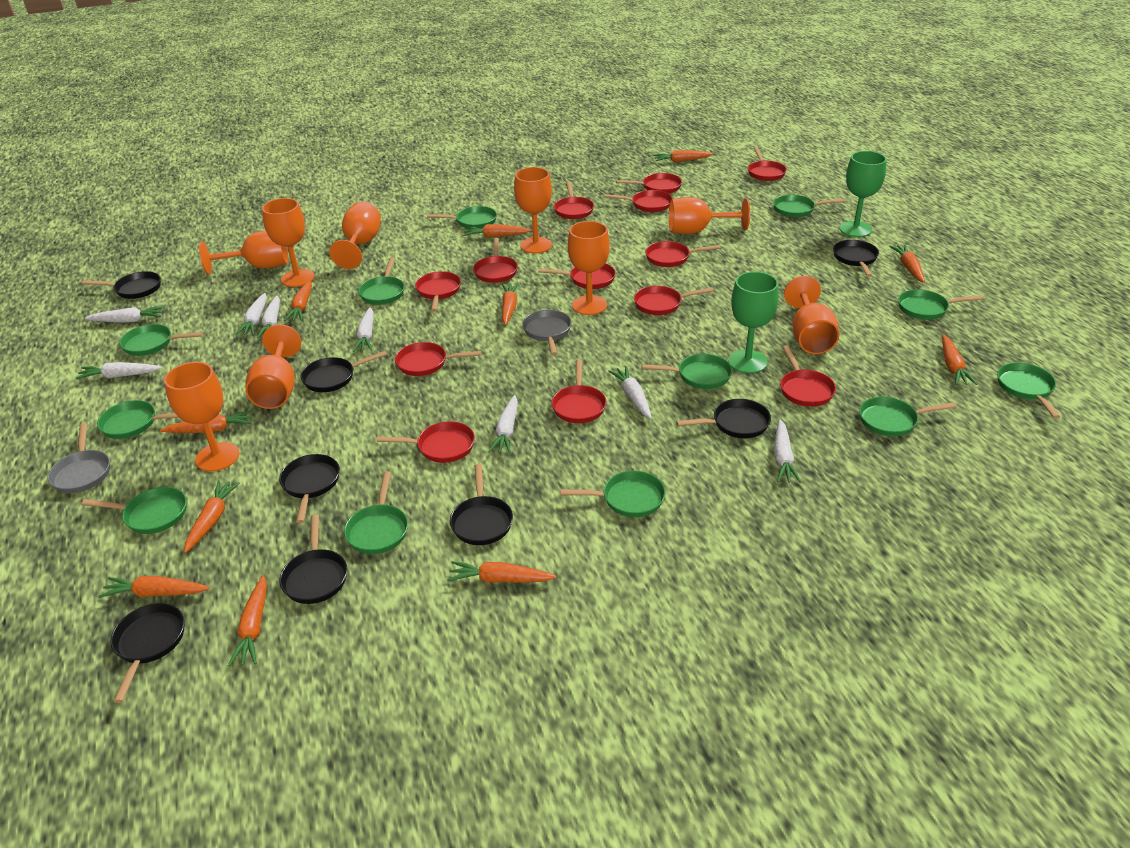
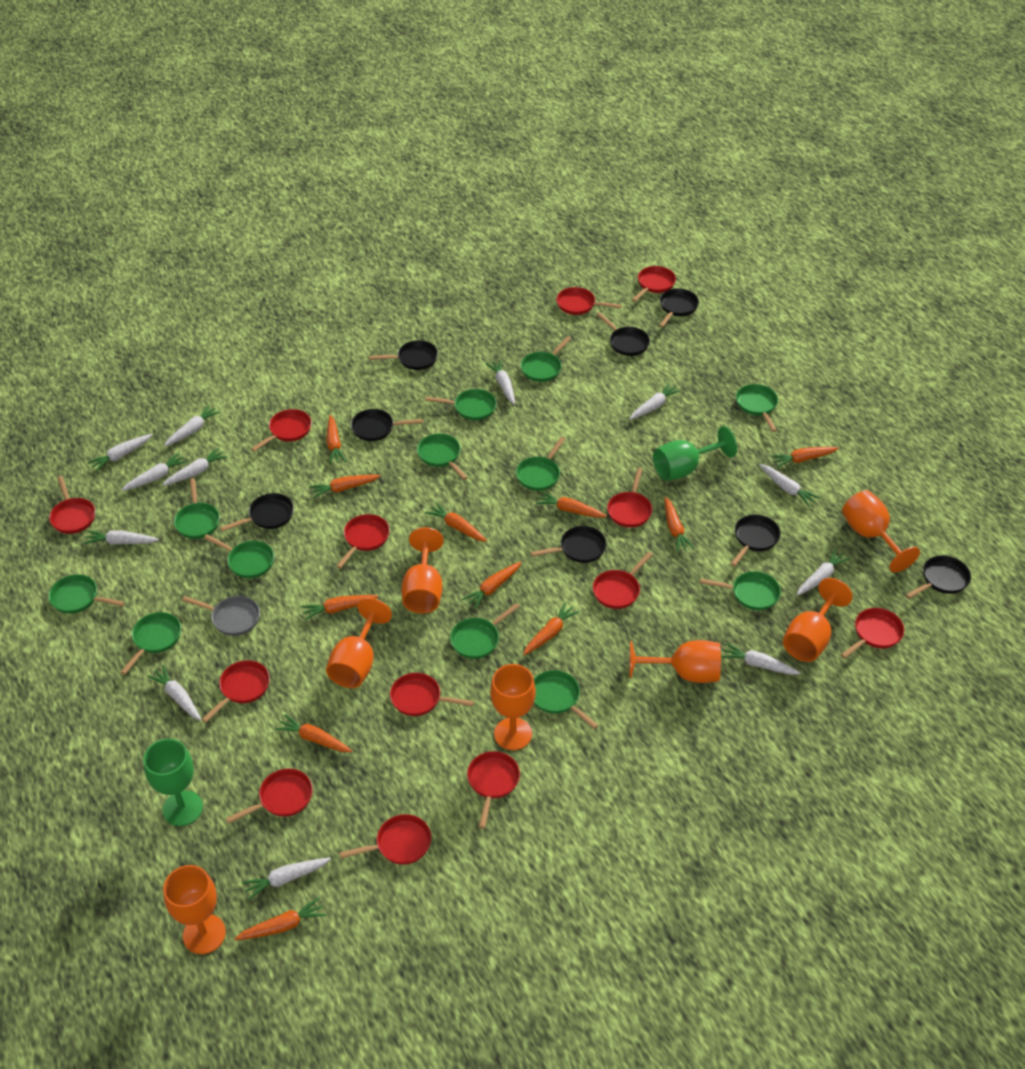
grey pan: [47,423,110,493] [522,310,571,355] = 2 -> [182,596,260,636] = 1
orange goblet: [164,362,239,472] [199,230,288,274] [246,324,301,409] [262,198,315,287] [329,202,381,269] [514,167,552,253] [568,221,610,315] [669,197,750,234] [784,276,839,354] = 9 -> [163,865,226,954] [326,598,392,688] [401,527,444,614] [490,664,536,750] [629,640,721,683] [783,578,853,662] [842,490,920,573] = 7
white carrot: [76,362,162,379] [85,307,164,323] [235,293,267,335] [257,296,280,339] [353,307,373,352] [489,395,518,454] [608,366,652,419] [774,419,801,483] = 8 -> [84,530,159,545] [87,434,152,472] [122,453,188,491] [147,666,201,720] [162,448,227,486] [164,405,220,446] [242,858,331,900] [486,360,515,404] [630,383,681,420] [721,643,801,675] [759,464,820,507] [797,549,850,596] = 12

